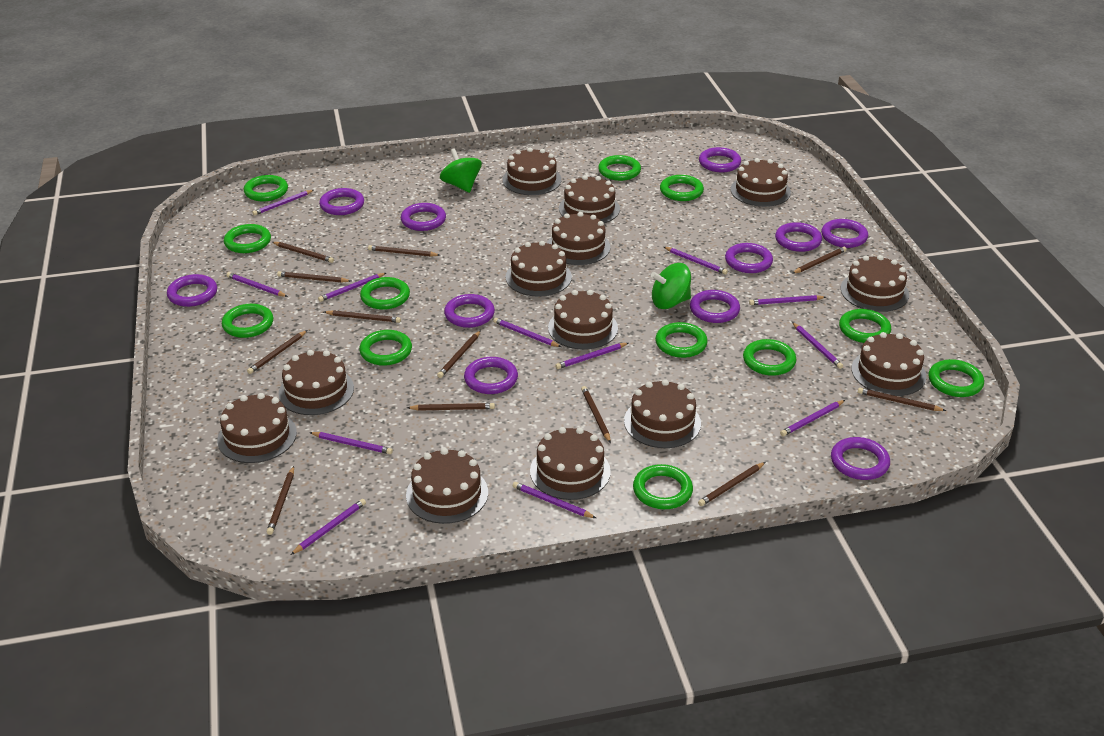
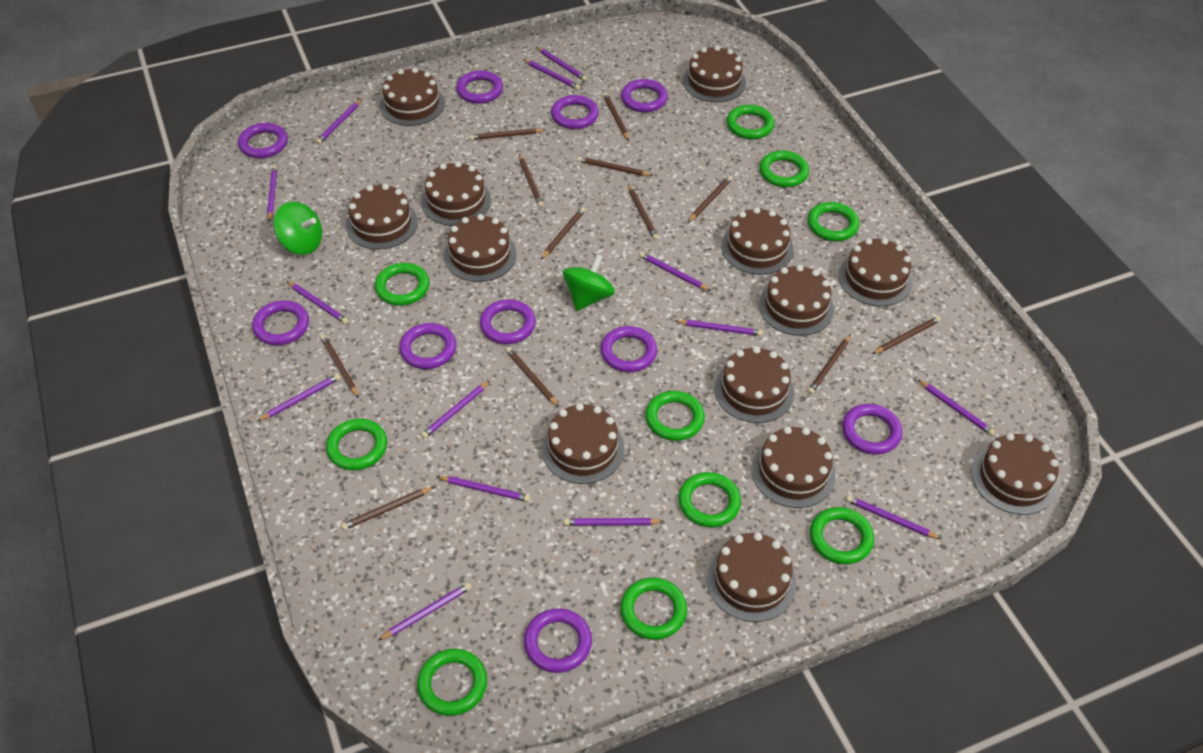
green ring: [222,304,273,338] [224,224,271,253] [244,175,288,202] [359,330,412,366] [360,277,410,310] [598,155,641,181] [633,464,693,509] [655,322,708,358] [660,175,704,201] [743,339,797,376] [839,309,891,343] [929,359,984,397] = 12 -> [326,418,387,470] [375,263,430,306] [417,649,487,716] [620,578,687,640] [645,391,705,441] [678,472,741,527] [727,105,775,139] [759,151,809,187] [808,202,860,241] [810,507,874,564] = 10
purple pencil: [226,272,288,297] [252,190,314,216] [291,499,366,555] [309,432,393,454] [318,273,386,302] [493,318,561,347] [513,482,596,518] [555,343,628,369] [664,247,728,275] [749,295,826,305] [780,400,845,436] [792,322,843,369] = 12 -> [257,374,340,421] [267,165,277,222] [287,281,349,324] [316,99,362,144] [378,583,471,641] [421,381,490,439] [436,476,530,502] [523,59,580,90] [536,47,587,81] [564,518,664,526] [639,252,711,291] [676,320,763,336] [846,495,941,539] [917,379,995,436] = 14
purple ring: [167,274,217,307] [319,188,364,215] [401,203,446,231] [444,294,495,328] [464,357,518,394] [690,290,740,323] [699,147,741,172] [725,243,773,273] [775,222,822,252] [821,219,868,248] [831,437,890,480] = 11 -> [238,123,288,158] [252,300,309,345] [399,323,457,369] [456,70,503,104] [480,299,536,344] [524,608,592,673] [551,95,599,129] [601,326,657,372] [621,79,668,112] [842,404,902,454] = 10

